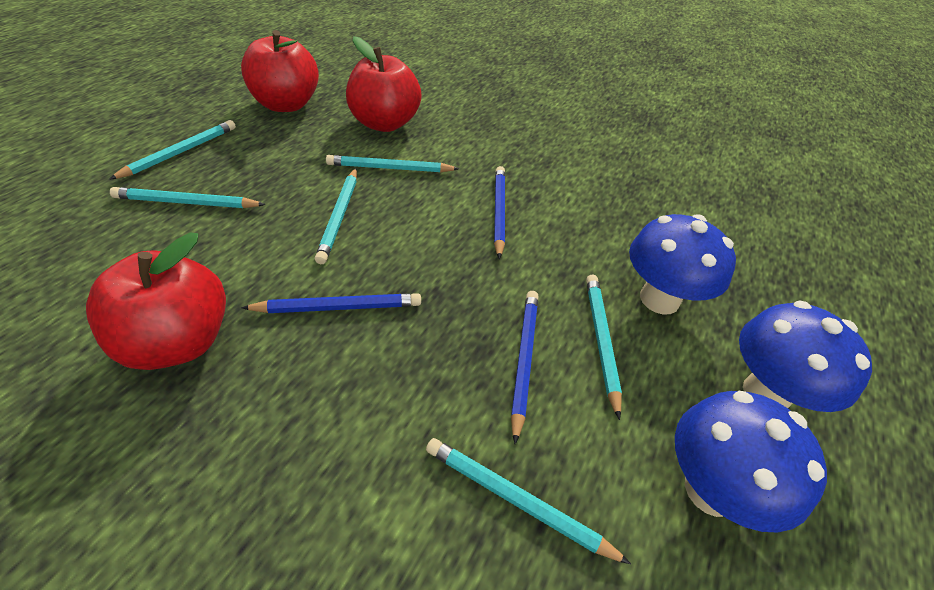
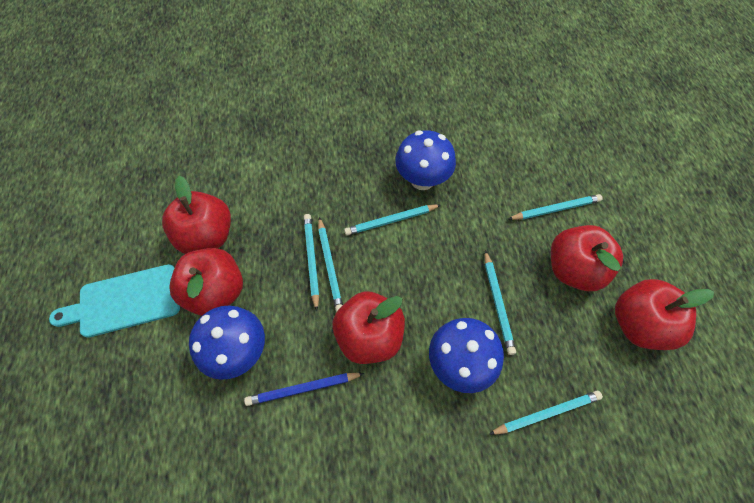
blue pencil: [241,293,421,313] [494,166,505,259] [511,291,539,444] = 3 -> [244,373,365,406] = 1
red apple: [86,233,226,370] [241,30,319,112] [346,36,422,132] = 3 -> [162,176,231,254] [170,248,243,316] [332,291,405,364] [551,225,623,291] [615,279,714,350] = 5
turquoise cutting board: none = 0 -> [49,264,180,338] = 1

